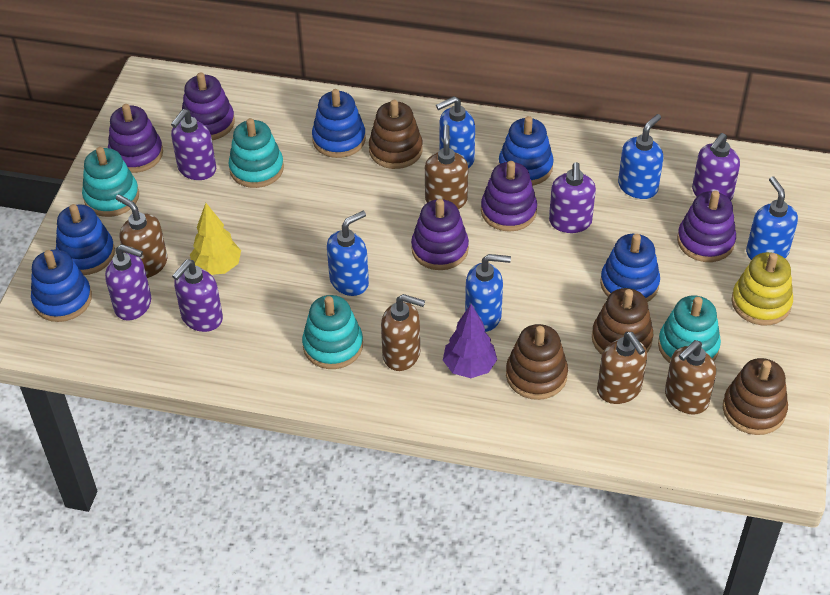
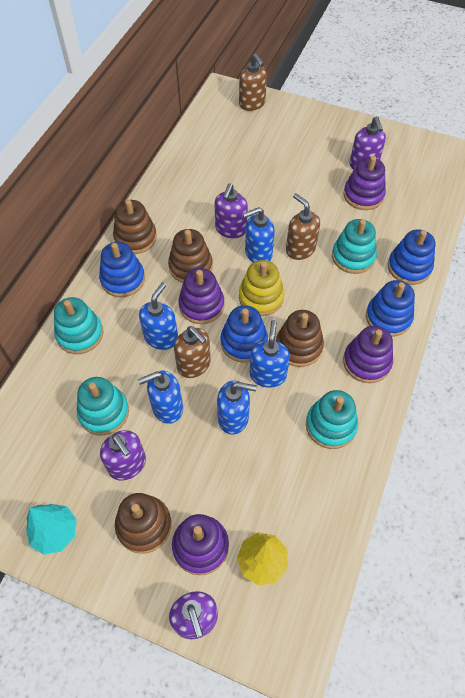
blue stacking toy: [31,250,92,322] [56,204,115,275] [312,89,366,158] [499,116,554,186] [600,234,660,302] = 5 -> [99,242,145,297] [220,305,268,363] [366,280,415,337] [388,229,435,285] = 4
brown soap dispenser: [116,194,168,278] [381,294,425,371] [425,124,468,209] [597,332,647,404] [665,340,716,415] = 5 -> [174,326,211,378] [239,53,267,111] [286,193,320,260] = 3
purple soap dispenser: [105,244,151,321] [171,109,216,180] [172,259,223,332] [549,162,596,233] [692,133,740,200] = 5 -> [100,430,146,480] [169,591,218,639] [214,183,248,238] [349,116,386,170] = 4
purple stacking toy: [108,104,163,173] [182,72,235,140] [411,199,469,270] [481,161,537,232] [677,191,736,262] = 5 -> [172,514,229,575] [178,268,225,324] [343,156,386,210] [343,326,393,383] = 4
purple tree: [443,304,497,378] = 1 -> none = 0
turquoise tree: none = 0 -> [26,504,77,555] = 1

